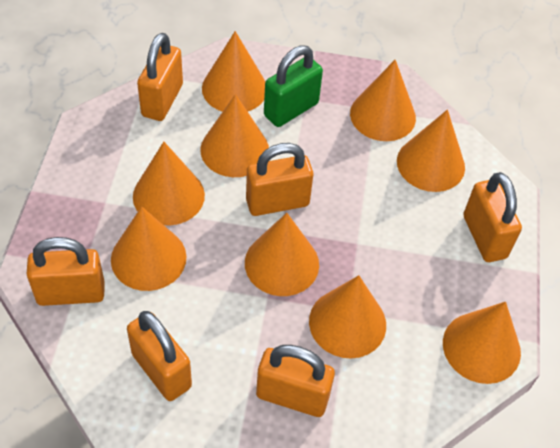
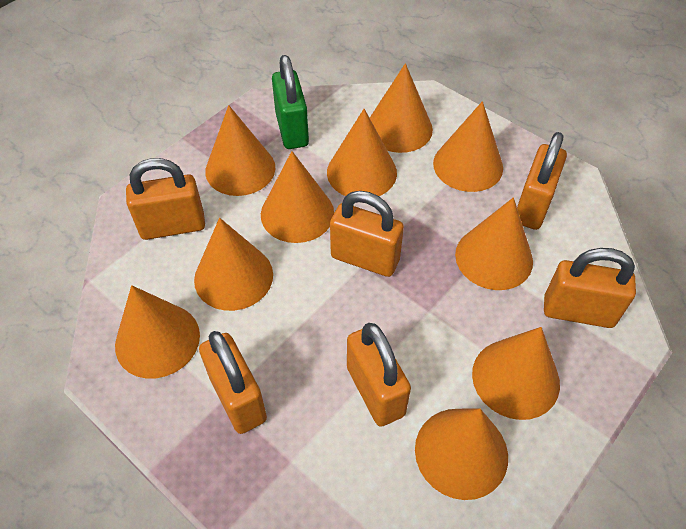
orange cone: [111,207,186,291] [133,142,205,226] [200,94,269,177] [202,31,265,112] [245,213,319,296] [309,275,386,359] [350,60,416,141] [397,110,465,192] [443,302,521,384] = 9 -> [115,285,200,379] [194,218,273,311] [205,105,275,196] [261,151,334,243] [327,109,397,196] [370,63,433,153] [415,408,508,500] [433,101,503,192] [455,197,533,290] [472,327,560,420] = 10

